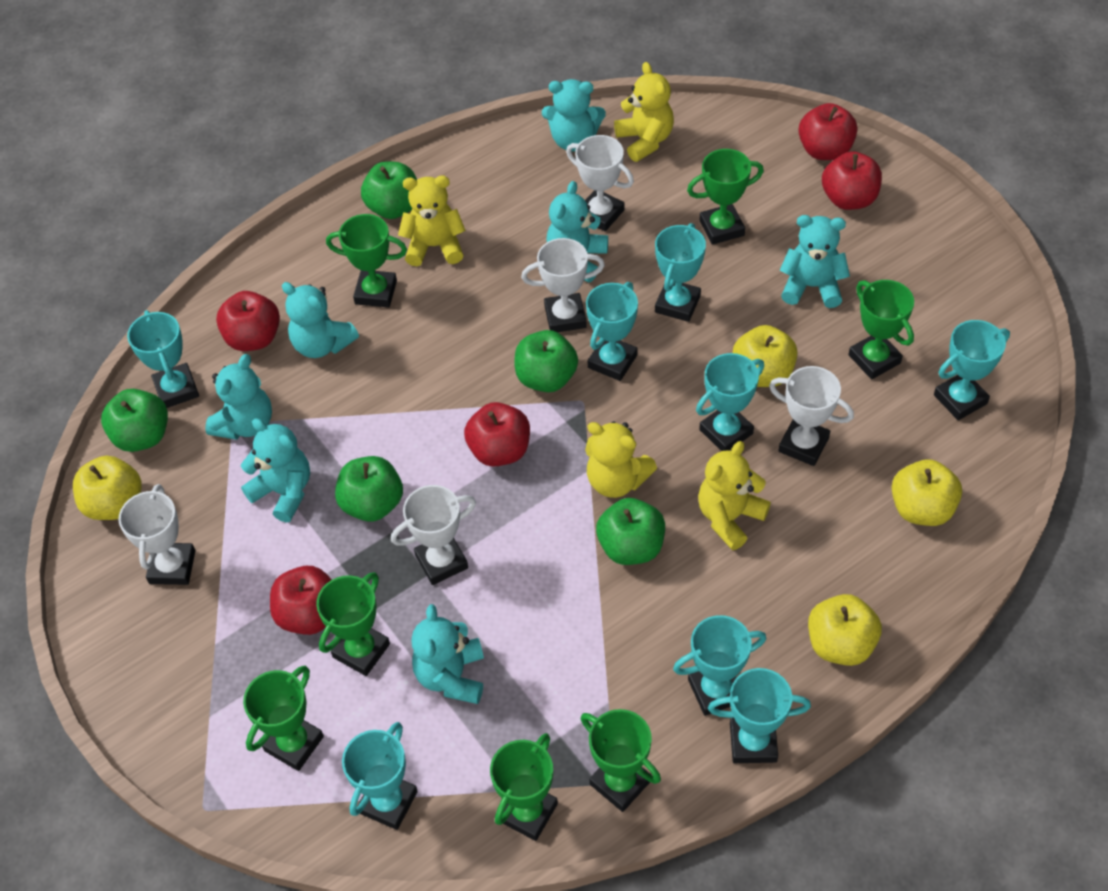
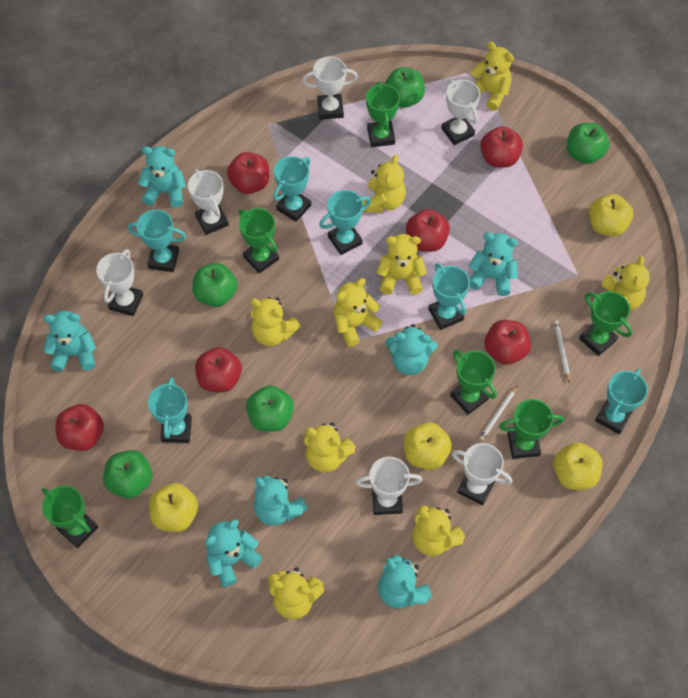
green trophy: [243,666,324,771] [316,572,390,676] [326,214,407,308] [490,733,558,841] [581,709,661,812] [687,149,764,245] [849,280,914,379] = 7 -> [42,486,98,548] [239,208,279,273] [366,82,400,147] [450,350,497,415] [499,399,564,459] [579,291,632,356] = 6
red apple: [216,291,280,351] [270,566,332,635] [464,402,530,466] [798,103,857,160] [822,151,882,210] = 5 -> [55,404,104,451] [195,347,242,393] [227,152,269,194] [406,209,450,252] [480,126,523,168] [484,320,531,365] = 6
turquoise trophy: [127,310,199,408] [342,722,418,830] [586,282,638,381] [655,223,706,322] [673,615,766,716] [696,353,764,451] [708,668,811,763] [934,320,1010,420] = 8 -> [127,210,186,272] [148,377,192,443] [273,156,311,222] [319,190,371,255] [428,263,470,330] [595,368,648,434] = 6
white pencil: none = 0 -> [479,386,517,441] [554,320,570,382] = 2
white trophy: [118,484,195,585] [391,485,476,585] [521,238,605,332] [566,135,634,231] [769,366,854,466] = 5 -> [96,249,143,316] [188,169,229,235] [302,57,358,120] [356,457,422,515] [442,79,480,145] [452,443,512,506] = 6
yellow teddy bear: [398,175,466,266] [585,421,657,498] [614,62,674,162] [698,441,771,550] = 4 -> [250,297,301,346] [268,567,324,619] [304,422,355,472] [334,278,383,347] [363,155,406,213] [377,234,427,295] [412,505,465,556] [470,42,514,111] [601,256,650,311] = 9

